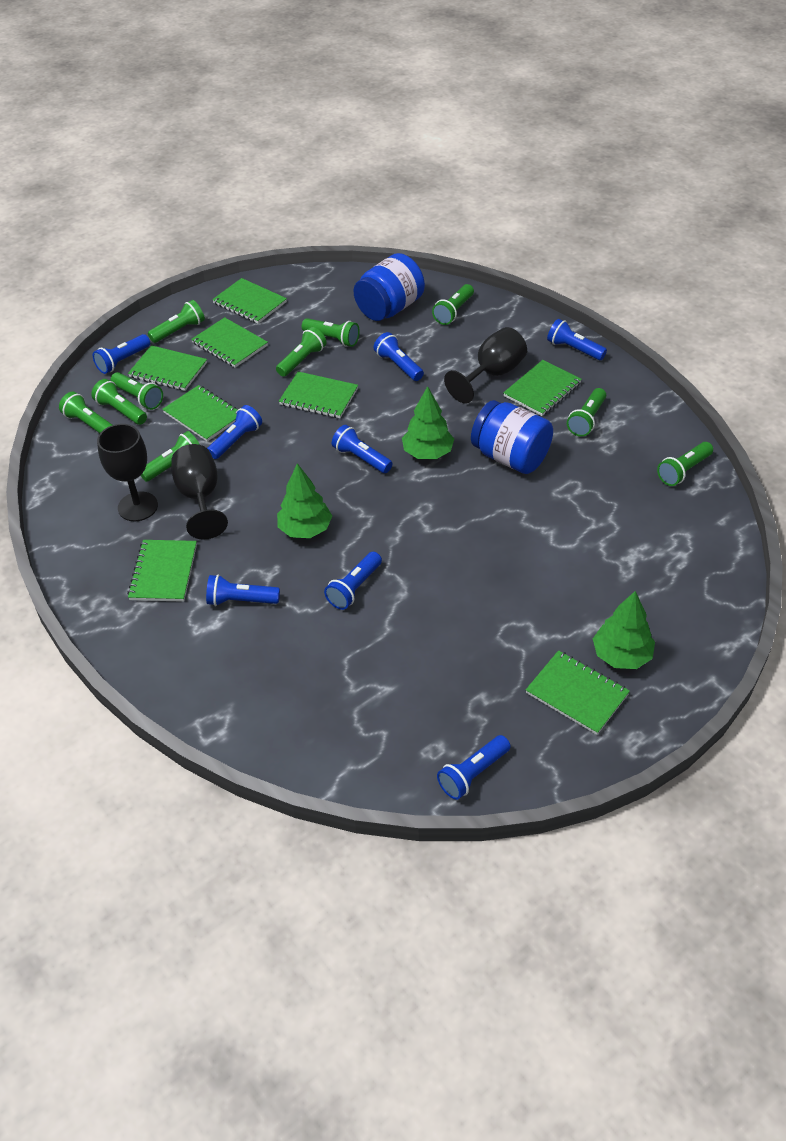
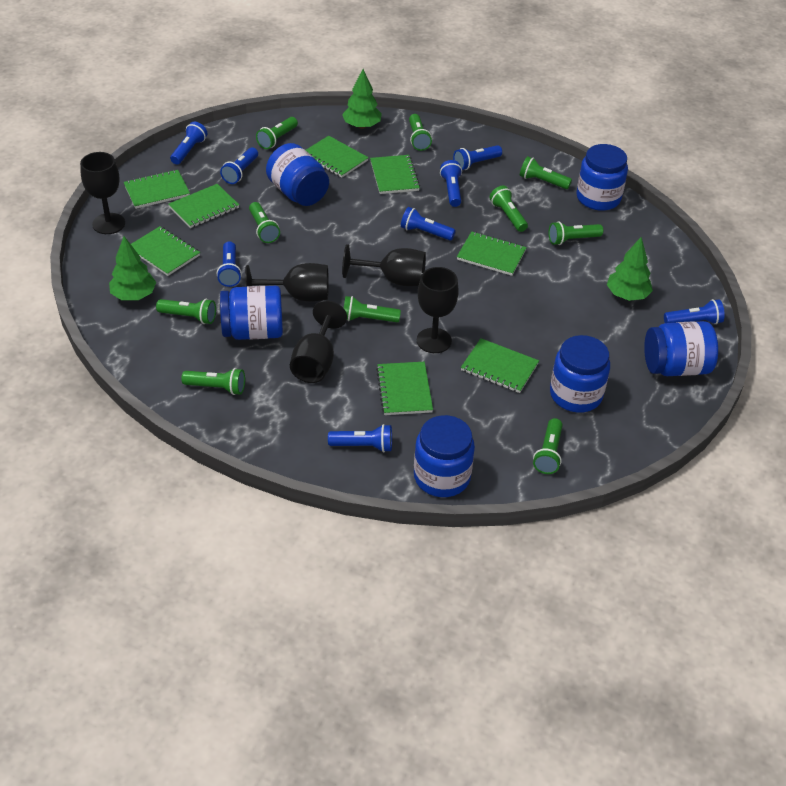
black goblet: [97,424,158,521] [171,444,228,540] [444,327,527,404] = 3 -> [80,152,125,234] [245,263,329,302] [290,300,347,383] [342,244,426,286] [417,267,459,353] = 5
blue jar: [353,253,425,321] [471,400,553,474] = 2 -> [220,286,283,340] [266,143,329,206] [414,415,475,497] [550,335,610,413] [577,144,628,211] [644,321,718,376] = 6

